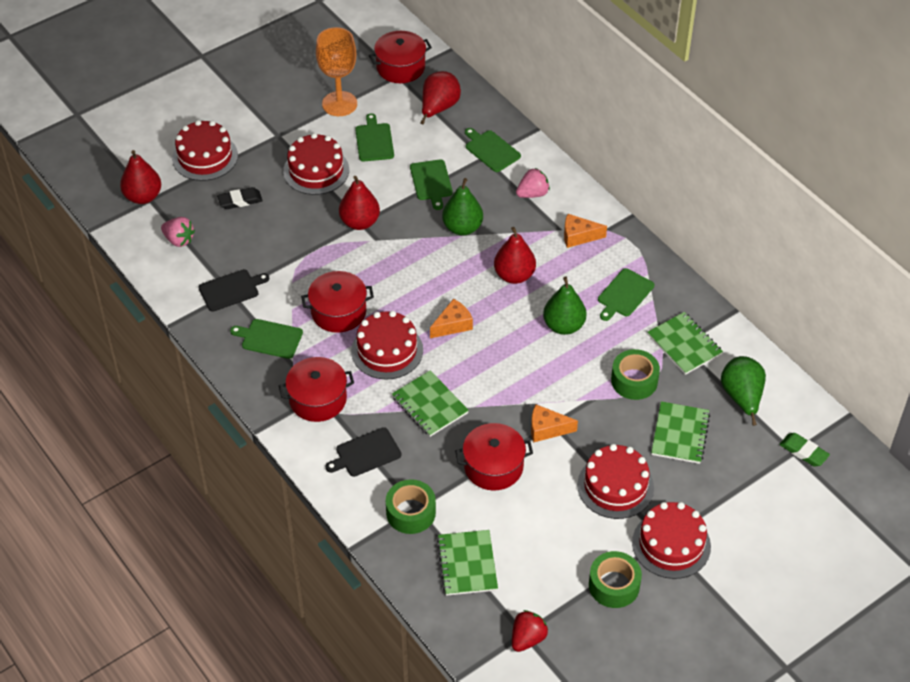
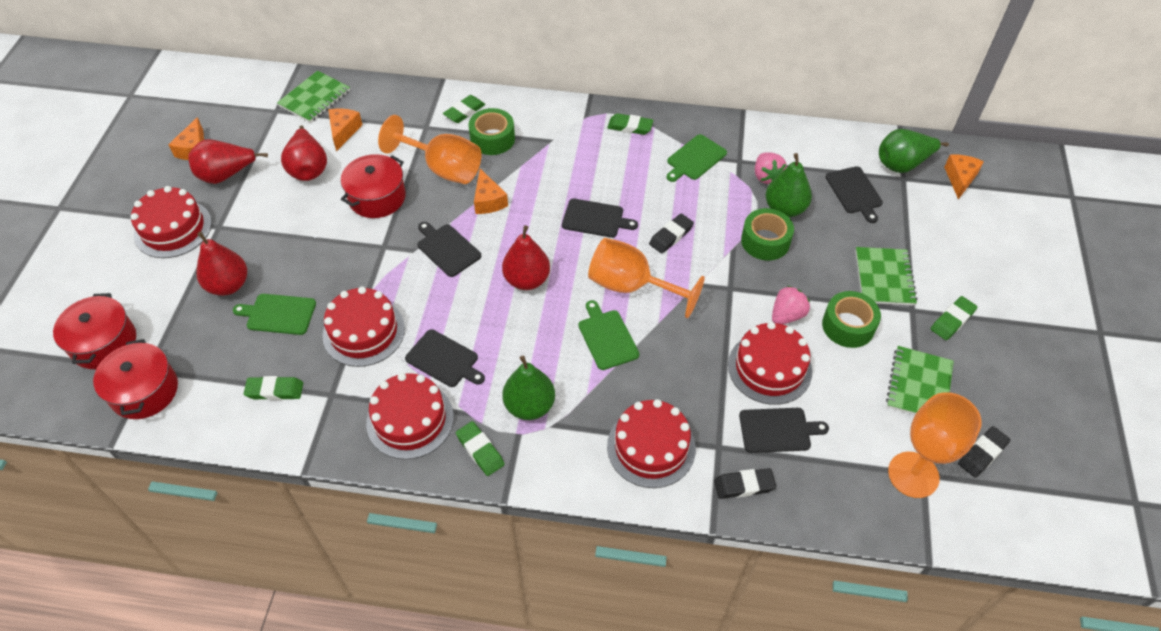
black cutting board: [199,269,269,312] [326,427,402,477] = 2 -> [405,329,485,387] [417,222,482,277] [562,198,638,238] [739,408,829,453] [825,166,883,223] = 5
black eraser: [217,187,263,209] = 1 -> [649,214,694,254] [714,468,776,499] [958,426,1011,478] = 3
green cutting board: [230,319,303,359] [355,113,394,162] [410,159,453,210] [465,128,521,172] [598,268,654,321] = 5 -> [233,294,316,335] [578,300,639,370] [666,134,727,182] = 3
green eraser: [779,433,830,467] = 1 -> [244,376,303,400] [443,95,485,123] [456,421,505,476] [607,114,653,135] [931,296,977,340] = 5
green notebook: [392,370,469,437] [437,530,498,596] [647,312,723,375] [651,401,710,464] = 4 -> [277,71,350,123] [855,247,918,306] [886,346,954,415] = 3
orange cheese: [430,299,473,338] [531,404,578,443] [564,214,607,248] = 3 -> [168,117,204,160] [328,109,362,151] [474,169,508,214] [944,155,984,199] = 4
orange goblet: [316,27,357,116] = 1 -> [378,115,481,184] [588,238,705,318] [888,392,982,498] = 3
red pot: [279,357,354,422] [301,271,374,333] [369,31,432,83] [455,423,533,491] = 4 -> [53,293,136,369] [93,339,178,419] [341,154,406,218] = 3
red strawberry: [512,610,548,652] = 1 -> none = 0

